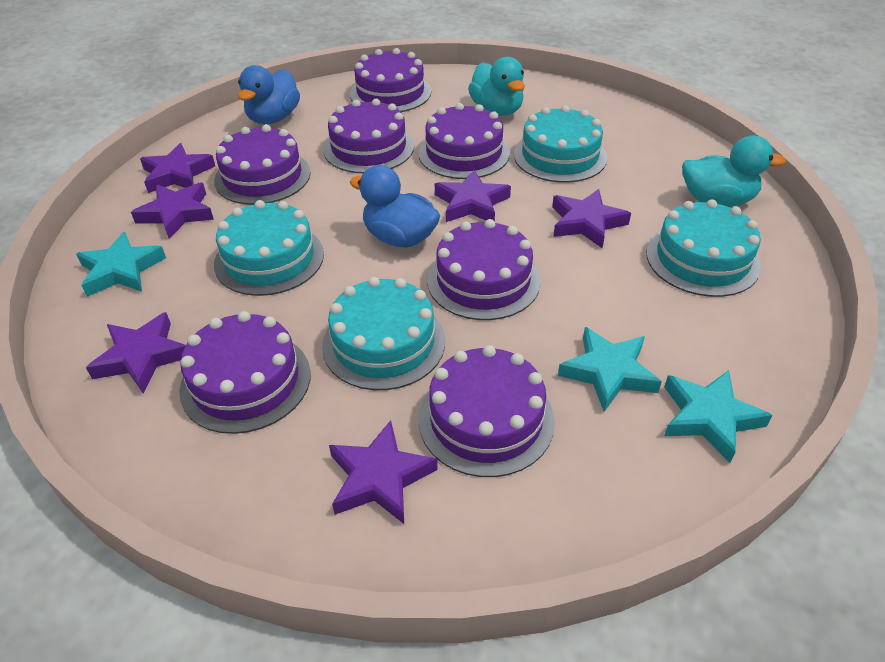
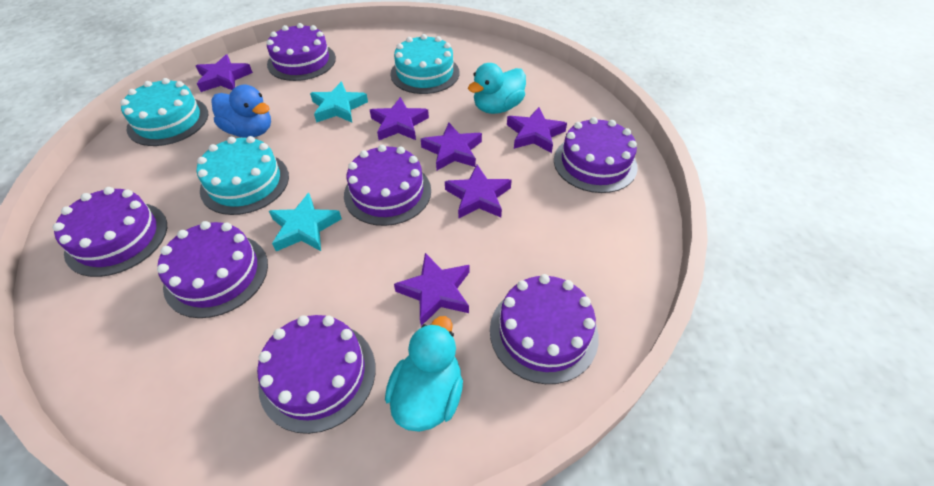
blue duck: [238,65,300,124] [350,165,440,248] = 2 -> [212,85,271,138] = 1
turquoise cake: [214,200,324,296] [322,277,445,390] [514,105,607,183] [646,199,761,297] = 4 -> [120,78,208,146] [197,136,289,215] [390,34,459,94] = 3
turquoise star: [76,232,166,297] [558,327,662,412] [664,370,772,463] = 3 -> [269,193,342,251] [310,81,368,123] = 2

